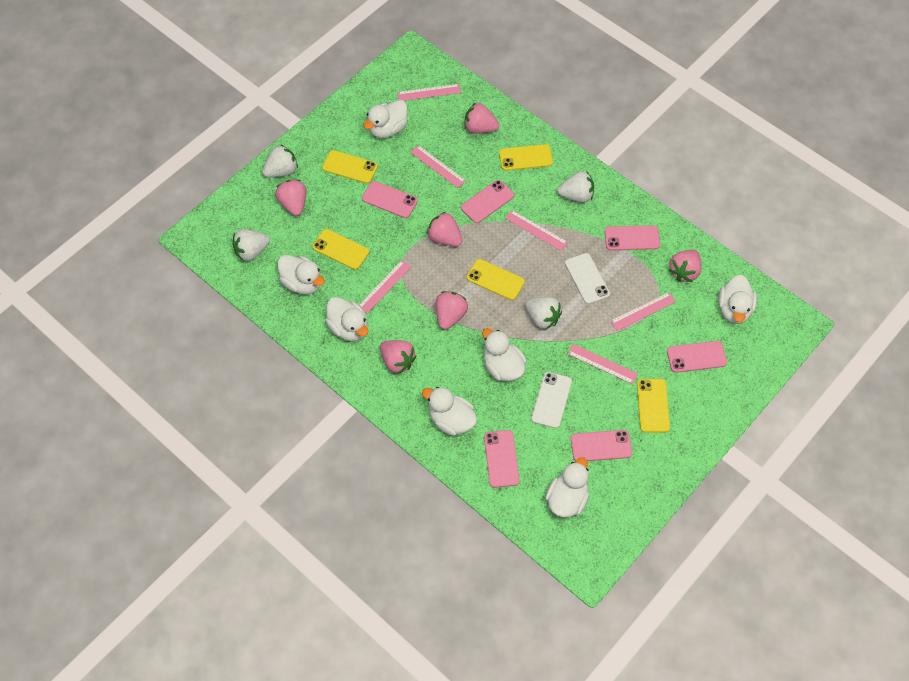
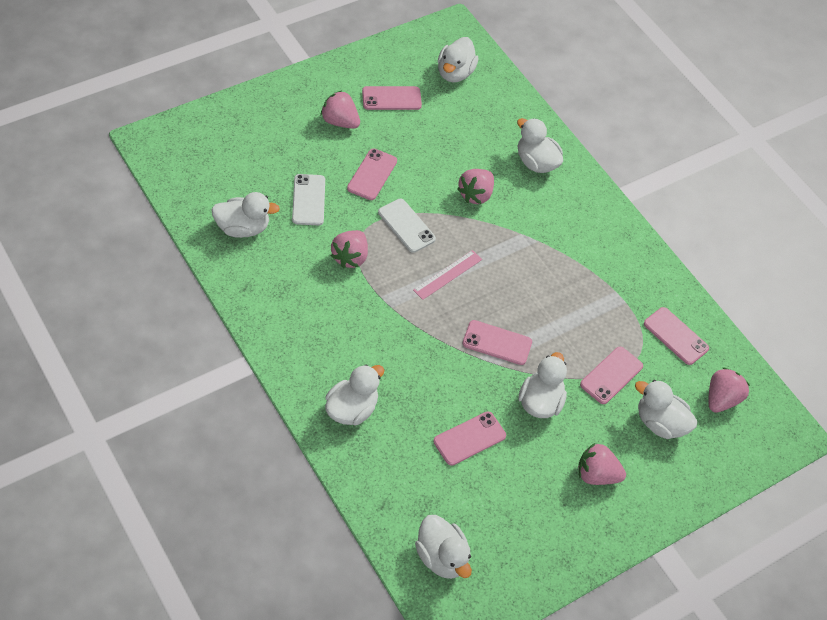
pink ruler: [359,260,411,313] [397,84,461,101] [410,145,466,188] [505,210,568,251] [568,344,638,384] [611,292,676,331] = 6 -> [413,250,482,300] = 1
pink strawberry: [275,180,307,216] [380,340,416,374] [427,212,462,247] [436,291,468,330] [465,103,499,134] [669,250,702,282] = 6 -> [321,90,360,129] [331,230,368,268] [457,169,494,204] [578,443,626,485] [709,367,750,413] = 5
white strawberry: [232,229,270,261] [262,145,298,178] [525,297,562,329] [557,171,594,203] = 4 -> none = 0
yellow phone: [312,229,369,270] [322,150,378,184] [467,259,525,300] [499,144,553,171] [637,379,670,433] = 5 -> none = 0

